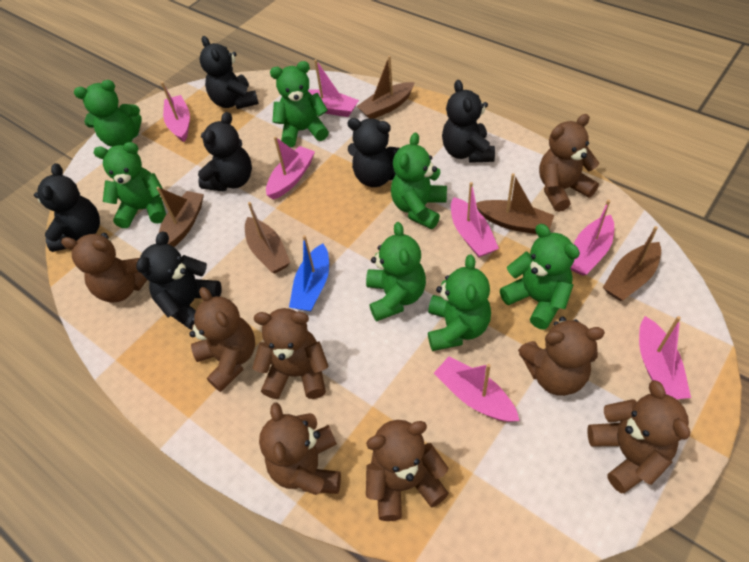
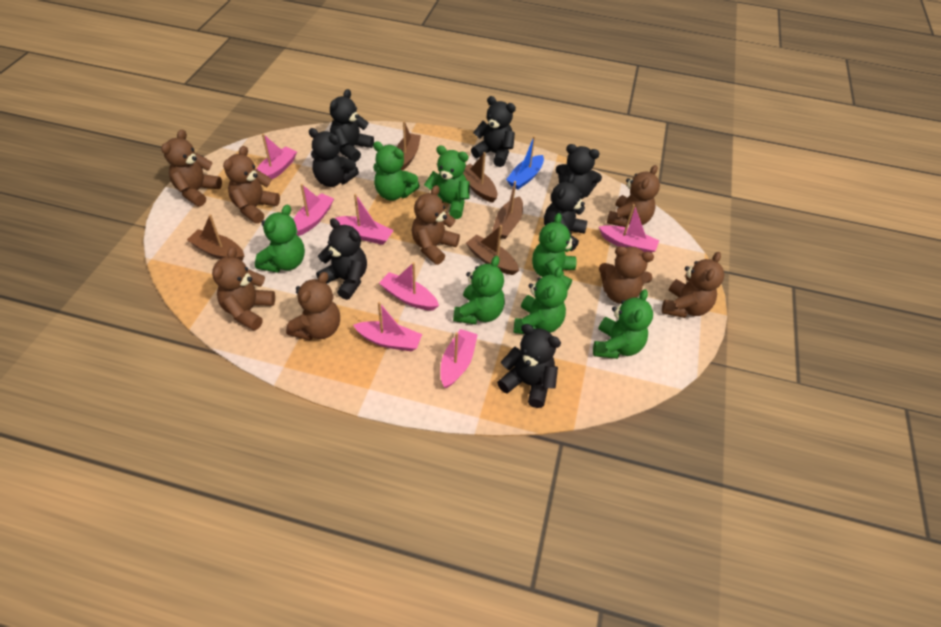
black teddy bear: [34,163,100,252] [136,231,222,331] [198,112,252,192] [200,36,259,109] [348,118,399,187] [442,80,495,163] = 6 -> [309,128,359,187] [316,218,367,300] [330,89,374,162] [471,96,516,167] [497,324,561,408] [544,174,587,251] [556,144,602,199] = 7

